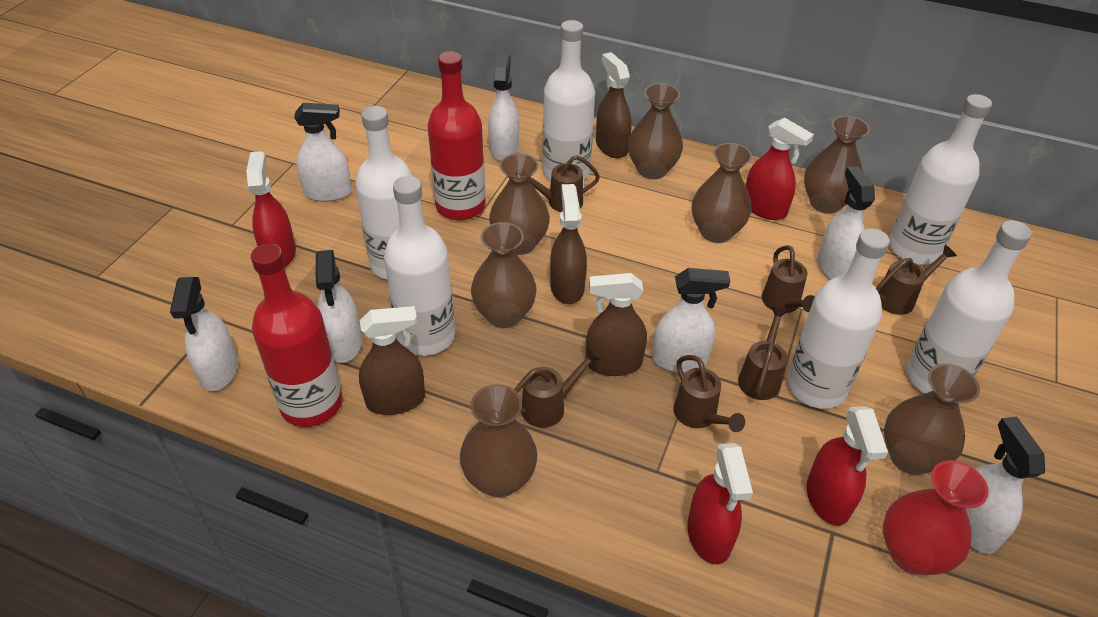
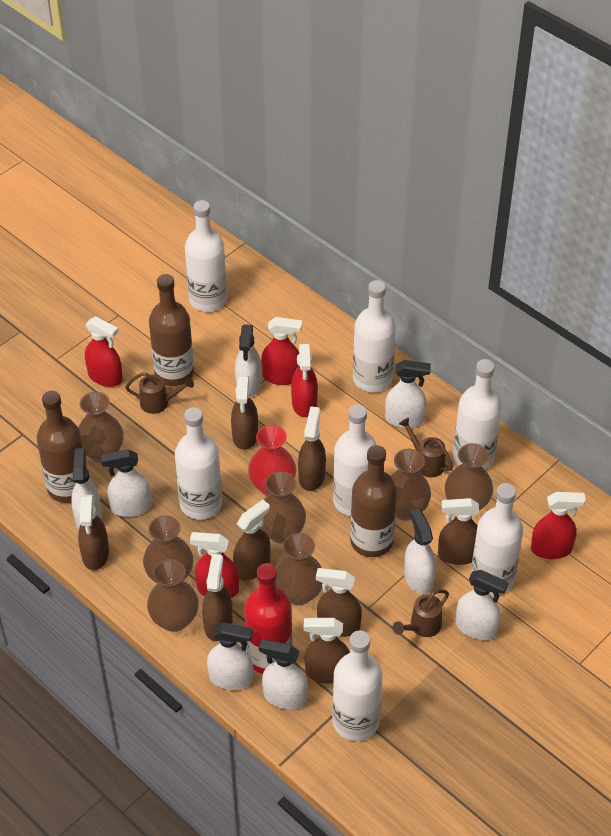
brown bottle: none = 0 -> [37,391,87,503] [149,274,194,386] [350,445,397,557] = 3
brown spray bottle: [359,306,425,415] [550,184,587,304] [586,273,647,376] [596,52,632,158] = 4 -> [78,495,109,570] [202,554,232,641] [231,376,258,450] [233,500,270,581] [298,406,326,491] [303,618,350,684] [316,568,362,637] [438,498,479,565] = 8
brown watering can: [514,347,602,428] [529,155,600,212] [674,355,745,432] [738,306,788,400] [762,245,815,313] [876,245,957,315] = 6 -> [125,372,194,414] [393,589,449,637] [399,418,453,477] = 3
red bottle: [251,243,343,427] [427,51,486,220] = 2 -> [244,563,293,674] = 1
red spray bottle: [246,151,296,268] [687,443,753,564] [746,117,814,220] [806,406,888,526] = 4 -> [85,316,123,387] [190,532,239,598] [261,317,302,385] [291,344,318,417] [531,492,586,559] = 5
white bottle: [355,106,414,279] [384,176,455,356] [542,20,595,180] [787,229,890,409] [889,94,992,264] [906,220,1032,394] = 6 -> [175,407,222,519] [185,200,227,312] [332,631,383,741] [333,404,377,516] [353,280,396,392] [453,359,502,469] [471,483,523,595] = 7
white spray bottle: [170,277,238,391] [294,103,352,202] [315,250,362,363] [488,54,519,161] [652,268,730,372] [817,166,875,280] [966,417,1045,554] = 7 -> [71,448,102,529] [101,449,152,517] [207,622,253,690] [235,325,261,397] [259,639,308,710] [385,360,431,428] [404,509,436,594] [456,570,509,640] = 8

